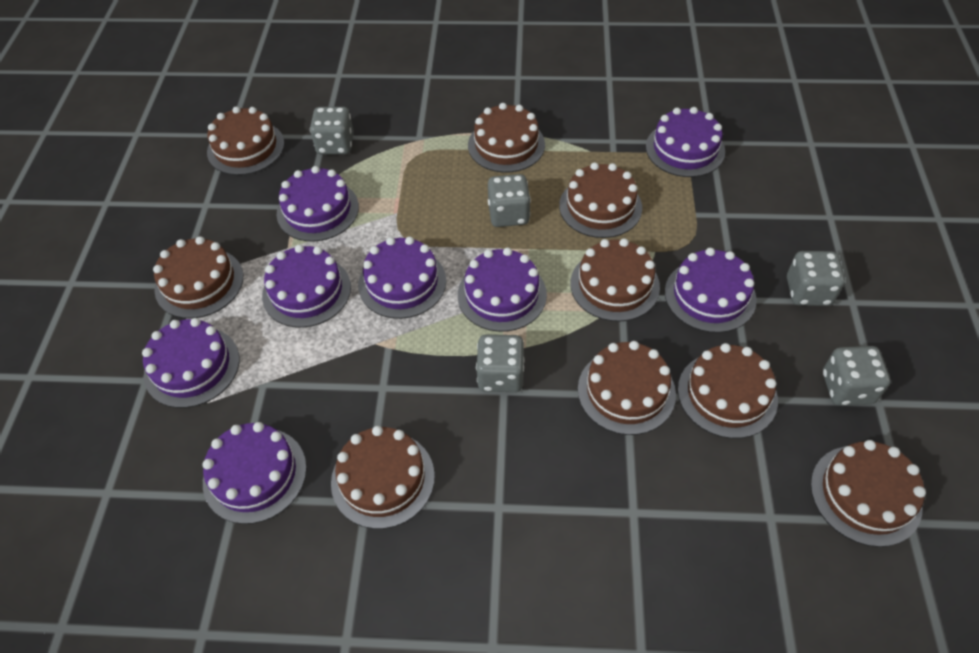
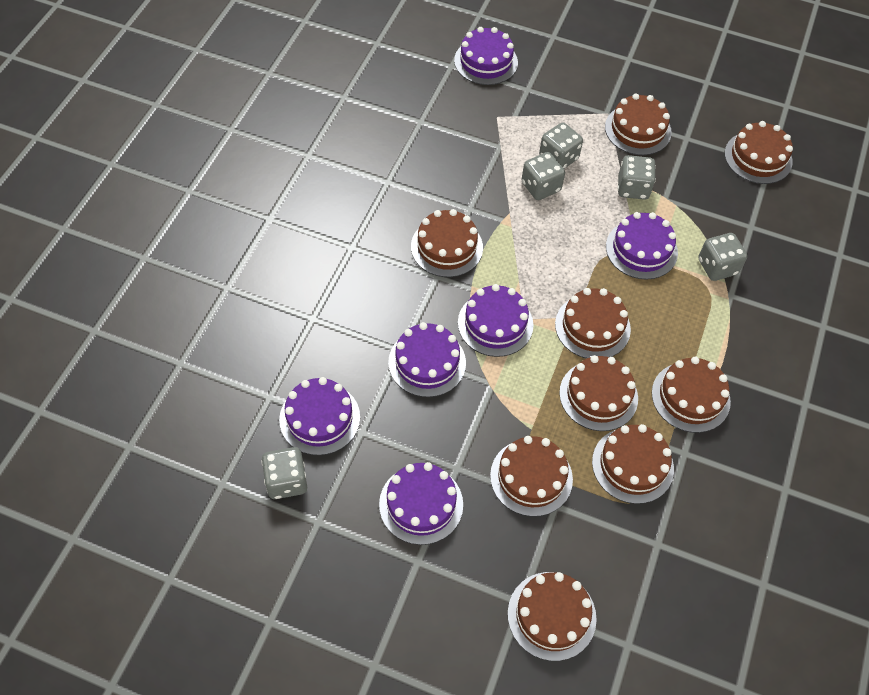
purple cake: [142,318,239,408] [202,422,307,524] [262,244,351,328] [277,166,359,242] [358,237,446,319] [458,247,547,332] [646,107,725,177] [665,248,757,333] = 8 -> [279,377,360,455] [379,462,463,545] [388,322,466,397] [454,27,518,85] [458,284,533,357] [606,212,678,280] = 6

